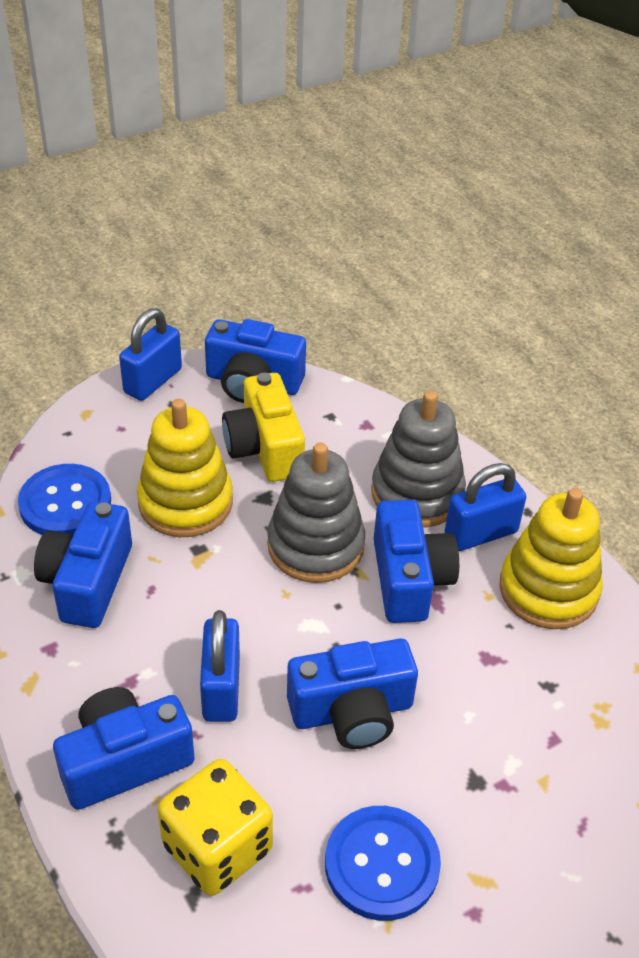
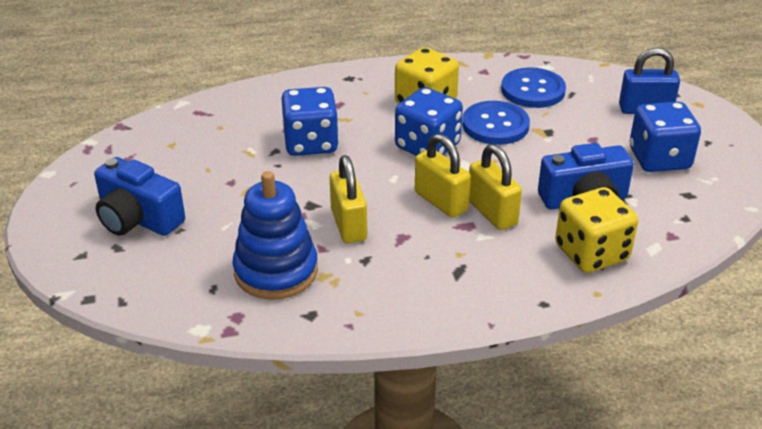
blue camera: [34,501,132,628] [53,687,195,810] [205,319,306,403] [287,639,418,749] [374,500,459,623] = 5 -> [94,157,185,236] [538,143,634,209] = 2
blue dice: none = 0 -> [281,87,339,156] [395,87,463,156] [630,102,701,172] = 3
blue padlock: [119,308,182,401] [200,610,240,722] [445,463,526,551] = 3 -> [619,47,680,114] = 1
blue stacking toy: none = 0 -> [233,171,318,300] = 1
grey stacking toy: [267,442,365,583] [371,391,466,527] = 2 -> none = 0
yellow camera: [222,373,305,482] = 1 -> none = 0
yellow dice: [158,759,273,896] = 1 -> [395,47,459,104] [555,187,638,273] = 2
yellow padlock: none = 0 -> [330,155,367,243] [415,134,471,218] [469,144,522,230] = 3
yellow stacking toy: [137,399,233,537] [499,488,603,629] = 2 -> none = 0

